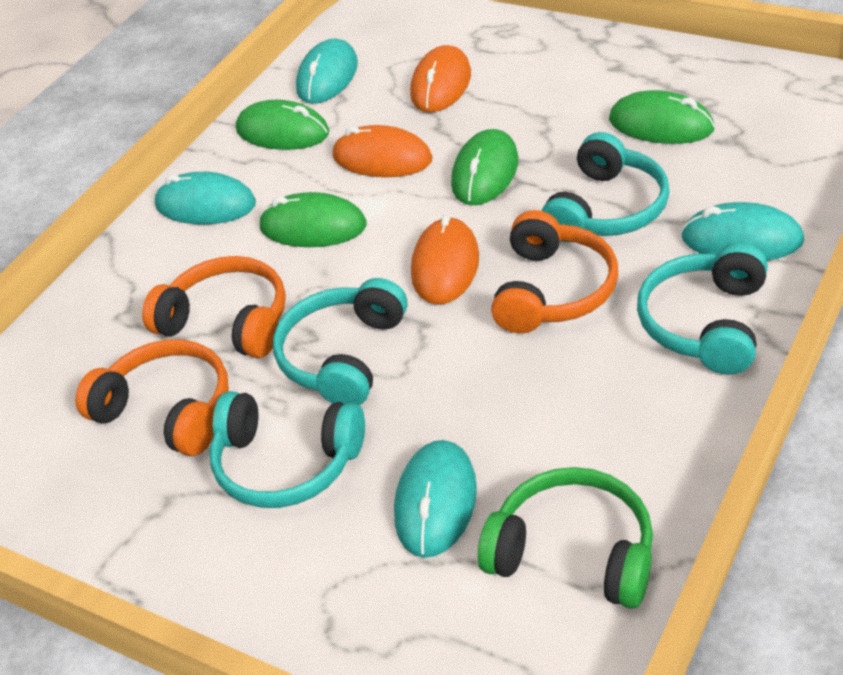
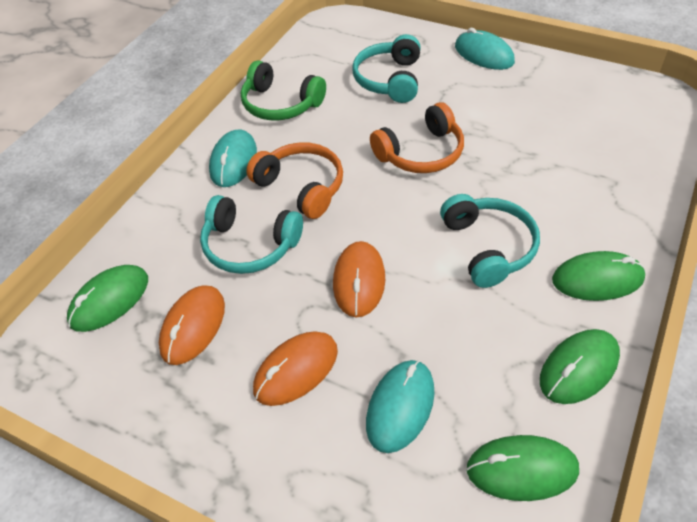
orange headphones: [75,339,229,456] [142,256,286,358] [491,210,618,333] = 3 -> [246,142,343,219] [370,102,464,173] = 2
turquoise headphones: [210,391,365,508] [273,278,407,405] [541,132,670,242] [637,243,768,374] = 4 -> [200,195,303,274] [352,34,421,103] [440,194,540,288] = 3
turquoise mouse: [155,172,256,224] [296,39,358,104] [394,440,477,558] [681,202,804,260] = 4 -> [209,129,257,187] [366,360,435,453] [455,28,515,70] = 3

